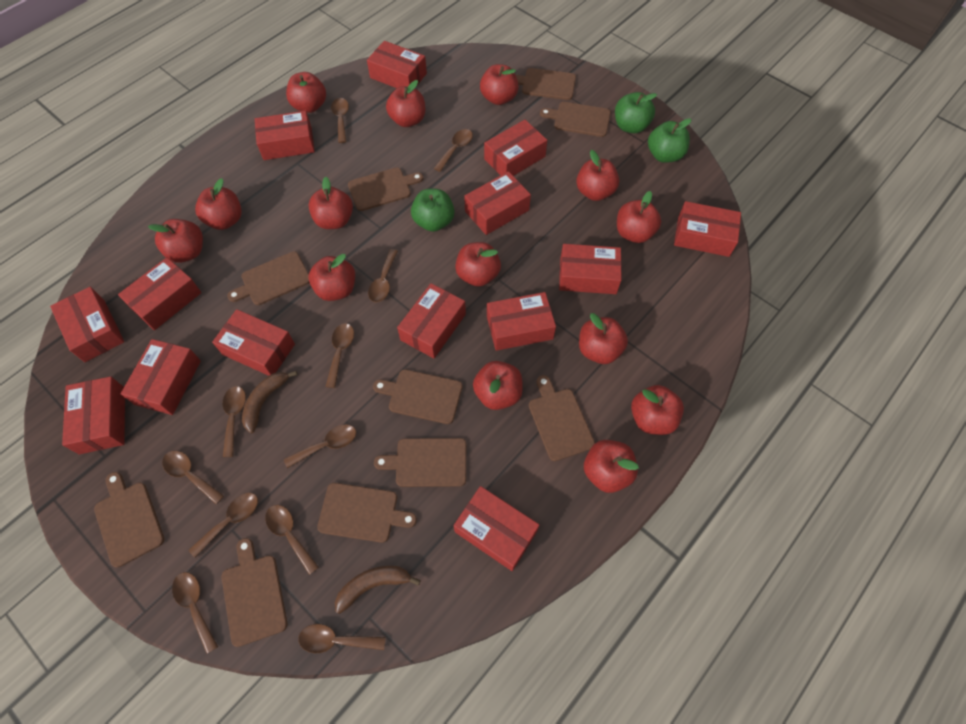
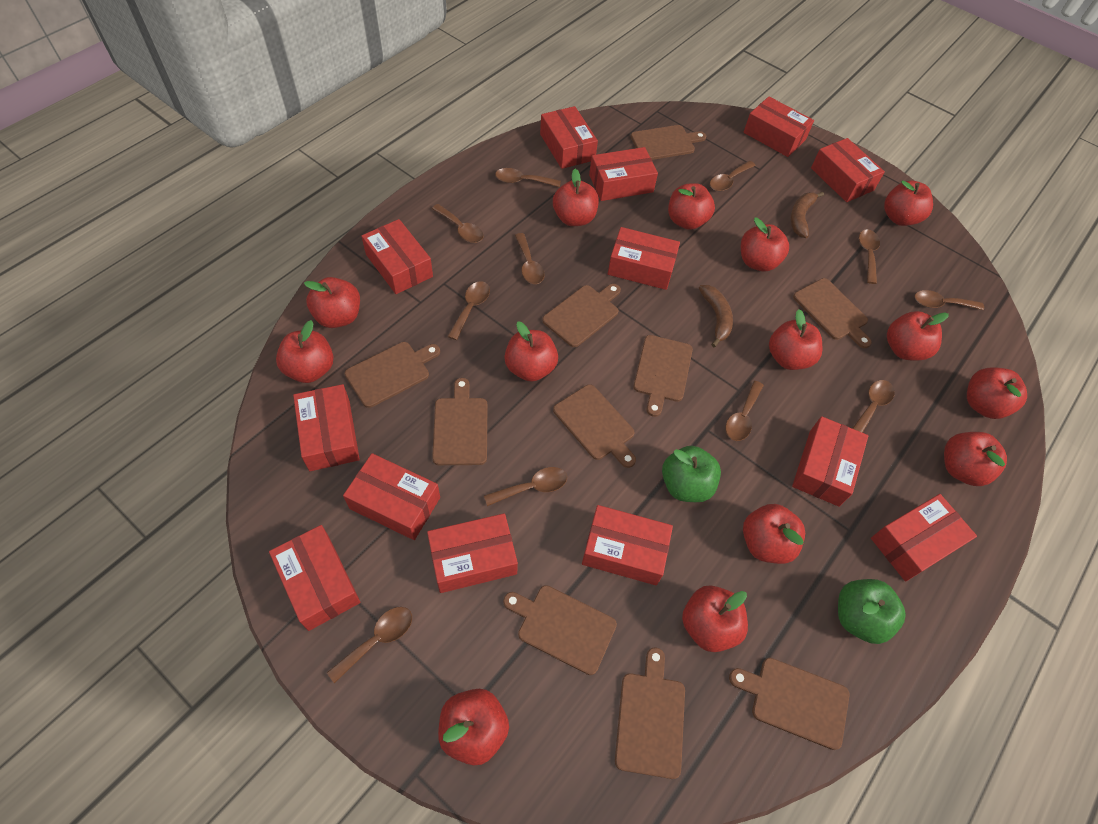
green apple: [411,189,455,232] [615,92,657,133] [648,118,691,163] = 3 -> [662,446,721,502] [838,579,906,644] = 2
red box: [50,287,124,362] [62,376,125,454] [118,257,201,330] [121,339,201,415] [212,309,295,376] [255,111,315,160] [367,41,427,88] [397,283,466,359] [454,486,539,571] [464,171,531,235] [484,120,547,176] [487,292,556,351] [559,244,622,294] [674,201,741,257] = 14 -> [269,525,360,631] [293,384,360,471] [343,453,440,540] [362,219,433,294] [427,513,518,593] [540,106,598,169] [582,505,673,586] [589,147,658,201] [608,227,680,290] [744,97,814,157] [792,416,868,507] [811,138,885,202] [871,494,977,582] = 13

